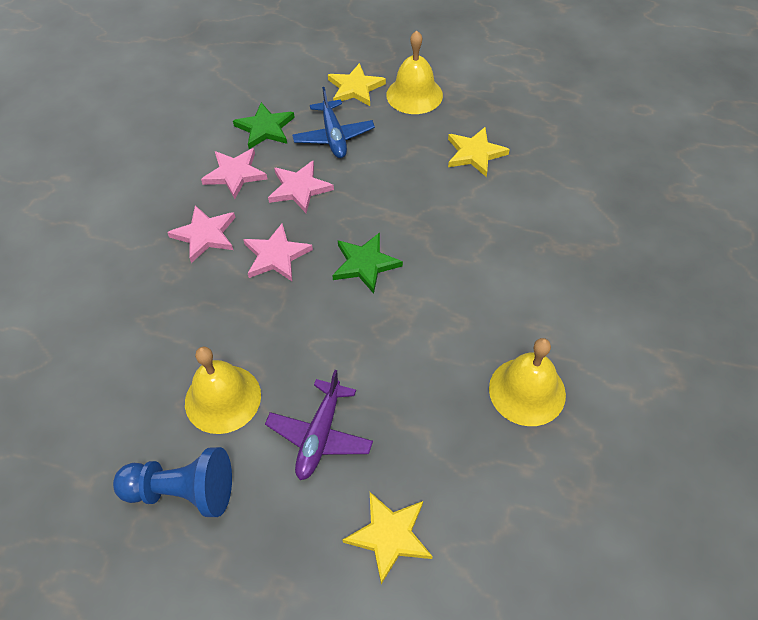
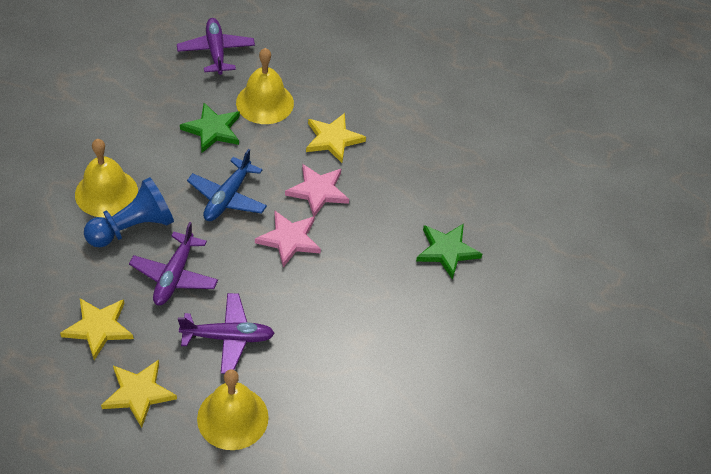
pink star: [167,205,236,263] [201,148,267,199] [243,223,313,281] [268,161,334,213] = 4 -> [255,211,321,267] [285,164,349,217] = 2
purple plane: [265,370,373,480] = 1 -> [129,222,218,305] [177,18,255,75] [178,293,275,374] = 3

